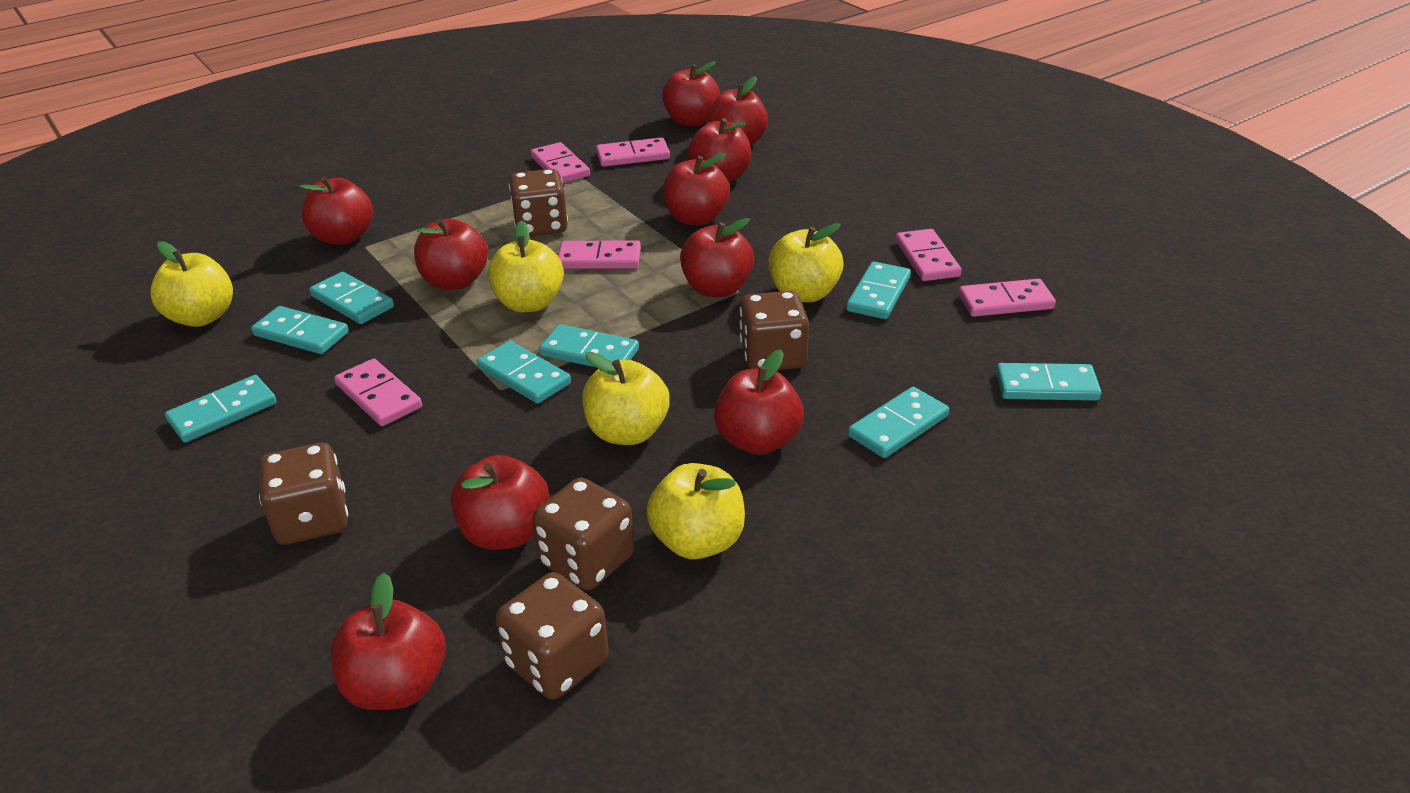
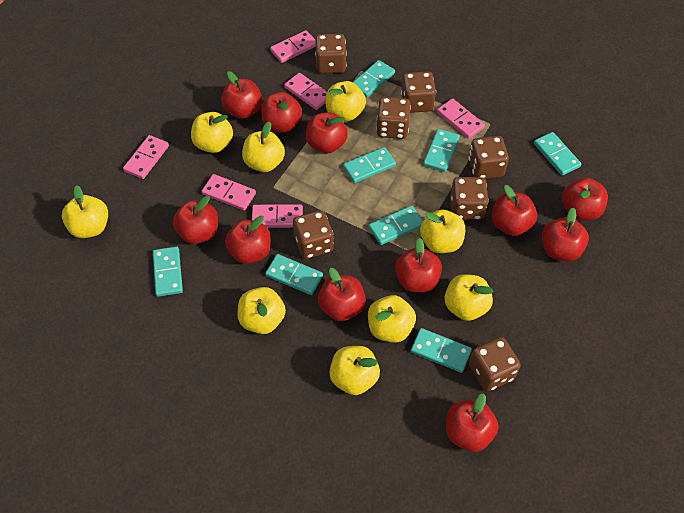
brown dice: [259,443,348,545] [496,572,609,700] [509,169,568,236] [532,478,634,590] [740,291,809,370] = 5 -> [293,210,334,259] [315,34,347,73] [376,97,411,139] [401,71,436,113] [450,177,488,220] [468,136,509,179] [469,337,521,391] = 7
red apple: [300,176,373,245] [331,573,446,710] [414,219,488,290] [451,455,549,550] [662,61,720,126] [663,153,730,225] [680,218,754,297] [688,118,751,182] [707,76,768,145] [714,349,804,455] = 10 -> [173,196,218,244] [221,71,262,119] [225,216,271,264] [261,92,302,133] [306,112,348,153] [318,268,366,321] [395,238,442,292] [446,393,498,452] [492,185,537,236] [542,208,589,261] [562,178,608,221] = 11
yellow apple: [150,241,233,327] [488,220,564,312] [582,352,670,445] [646,463,745,559] [768,223,844,302] = 5 -> [62,185,108,238] [191,112,233,153] [237,287,286,334] [242,121,285,172] [325,81,366,121] [329,346,380,395] [368,295,416,343] [420,210,465,253] [444,274,494,321] = 9

